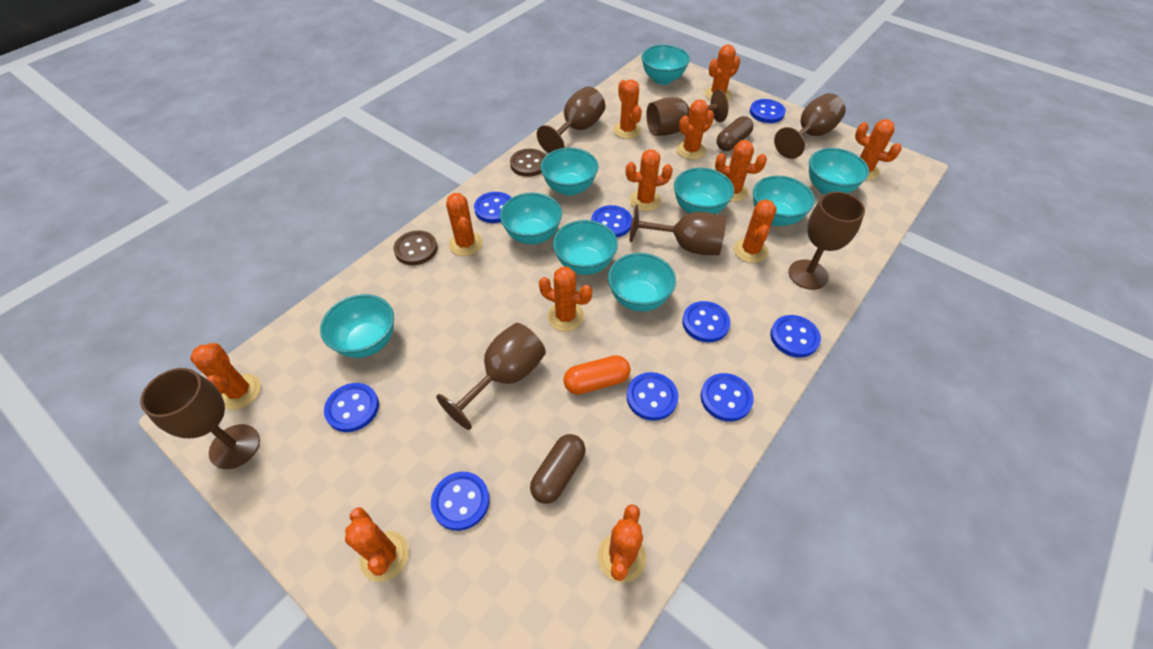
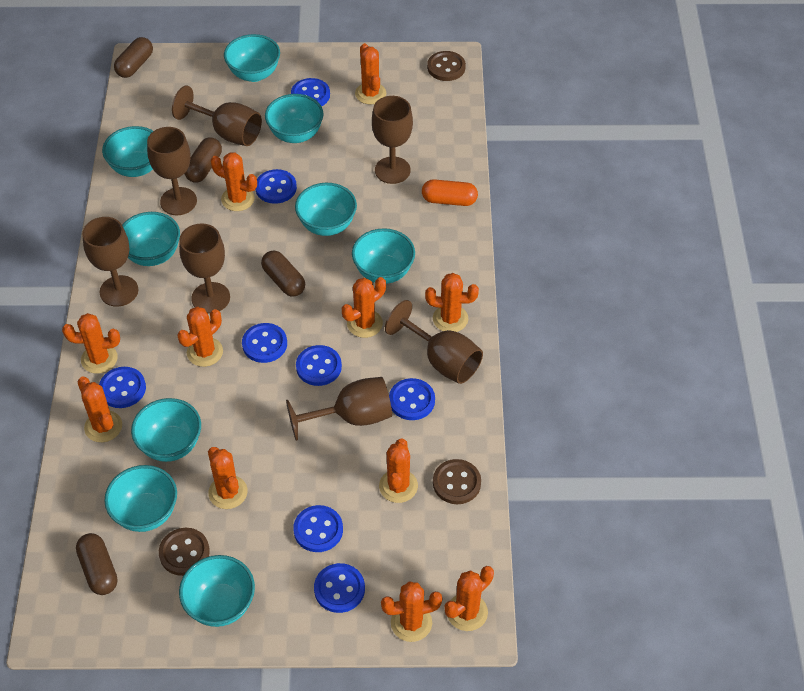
blue button: [324,383,379,432] [431,472,490,531] [474,192,511,223] [591,205,632,238] [626,372,678,421] [682,301,730,342] [701,373,754,422] [750,99,786,123] [770,315,821,358] = 9 -> [99,367,146,408] [242,323,287,363] [255,169,297,204] [291,78,330,106] [293,505,343,552] [296,345,342,386] [314,563,365,613] [389,378,435,420] = 8
brown button: [393,231,437,265] [510,149,546,177] = 2 -> [159,528,210,576] [427,51,466,81] [433,459,481,504] = 3
brown capsule: [530,434,586,504] [717,116,753,151] = 2 -> [76,533,117,595] [114,37,153,78] [185,137,222,183] [261,250,305,297] = 4
orange cactus: [190,343,261,410] [345,507,409,582] [446,193,483,256] [539,267,592,332] [598,504,646,583] [613,80,642,139] [626,149,673,211] [676,99,714,160] [705,44,740,100] [715,140,767,202] [734,199,777,263] [855,119,902,180] = 12 -> [62,313,120,374] [78,377,122,442] [177,307,223,367] [208,447,248,509] [211,152,257,211] [342,277,386,338] [355,43,386,105] [379,438,418,503] [381,581,442,642] [425,273,479,332] [444,566,494,631] = 11

